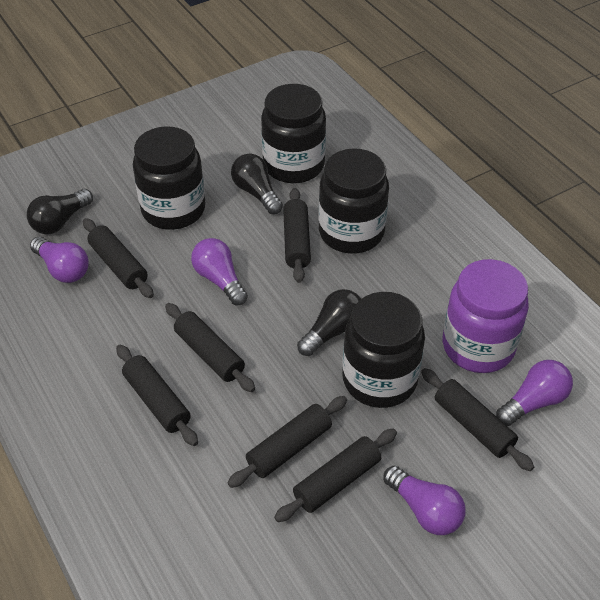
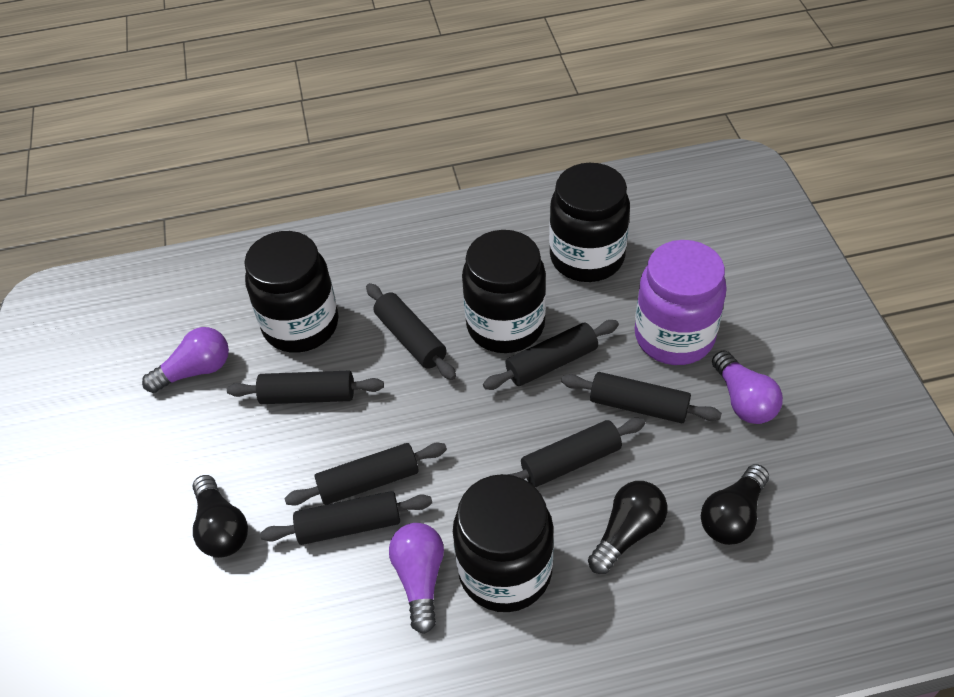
purple light bulb: [30,237,89,283] [191,238,248,305] [383,466,465,535] [496,360,573,426] = 4 -> [142,327,229,393] [389,523,444,634] [712,350,783,424] = 3

